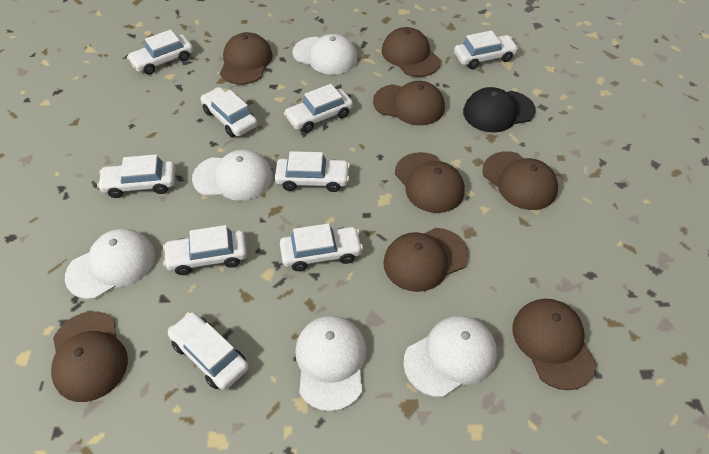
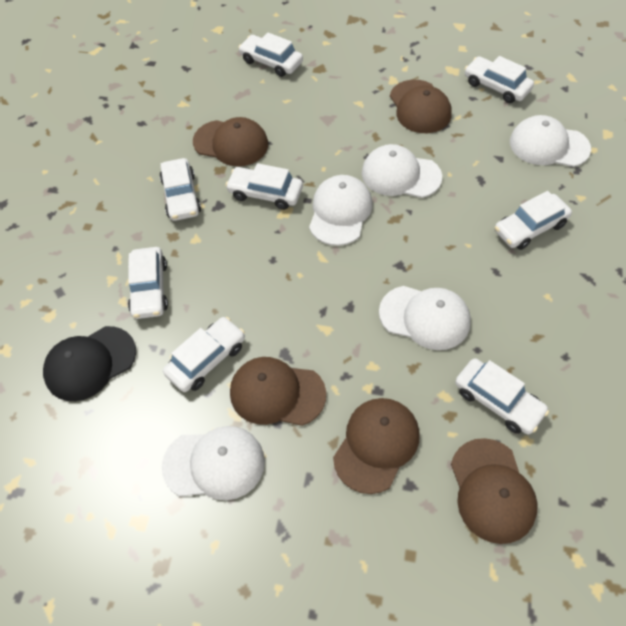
brown cap: [51,311,128,402] [220,32,273,85] [373,81,445,125] [382,27,441,77] [383,228,469,292] [395,152,465,213] [482,151,558,210] [512,299,597,390] = 8 -> [193,117,268,167] [230,357,326,426] [333,398,420,494] [390,80,452,133] [451,438,538,544] = 5
white car: [97,154,176,198] [127,30,193,75] [163,225,247,275] [168,312,249,390] [201,87,258,137] [275,151,350,192] [280,223,363,271] [284,84,353,132] [454,30,519,69] = 9 -> [128,247,168,319] [160,158,201,221] [163,317,245,392] [225,163,303,210] [238,33,303,77] [455,358,549,434] [465,56,534,103] [495,191,572,250] = 8

